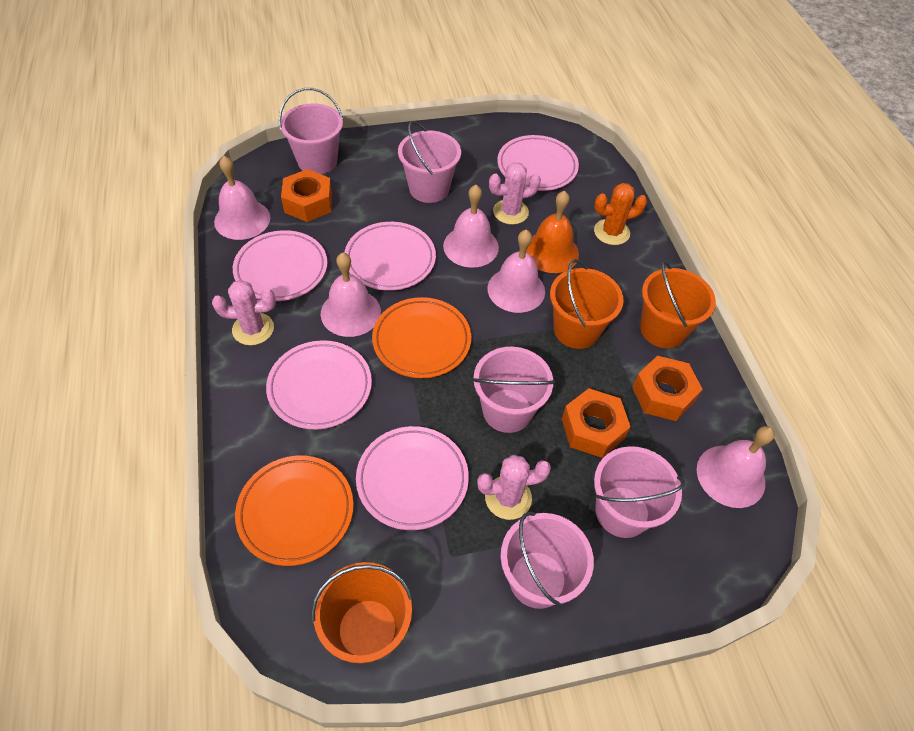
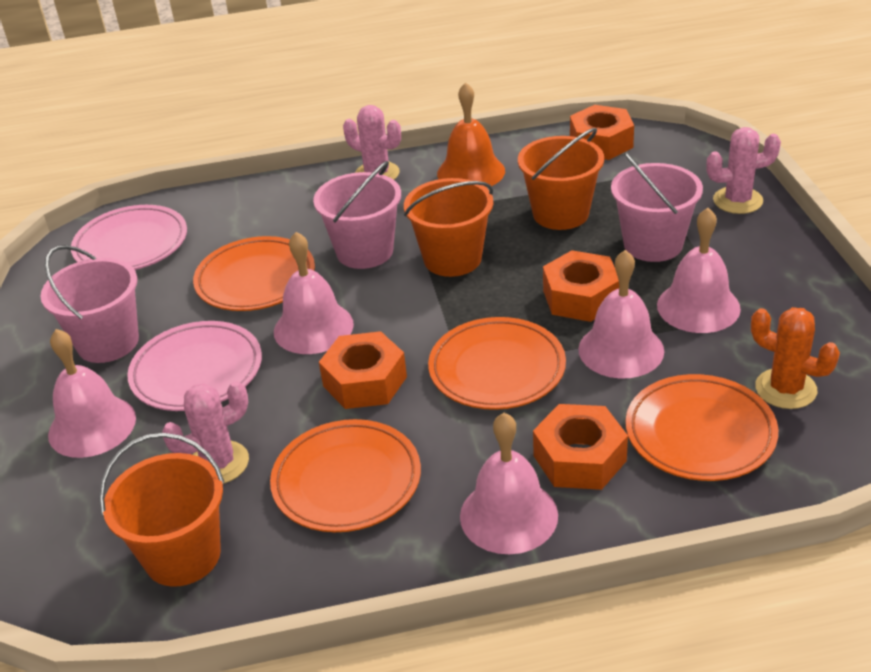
orange nut: [281,169,332,222] [562,388,631,458] [632,356,703,421] = 3 -> [319,331,407,409] [533,404,628,490] [543,250,619,322] [570,105,634,160] = 4
orange plate: [235,456,354,566] [372,297,471,378] = 2 -> [193,236,315,311] [270,419,421,532] [428,317,566,410] [626,374,778,481] = 4
pink bucket: [279,88,343,174] [398,121,461,203] [472,347,555,433] [501,512,594,609] [594,446,685,538] = 5 -> [40,245,139,363] [313,161,401,269] [611,152,703,262] = 3
pink plate: [233,230,328,301] [266,340,372,429] [344,222,436,291] [356,426,469,530] [497,135,579,191] = 5 -> [71,205,187,270] [127,321,262,411] = 2

